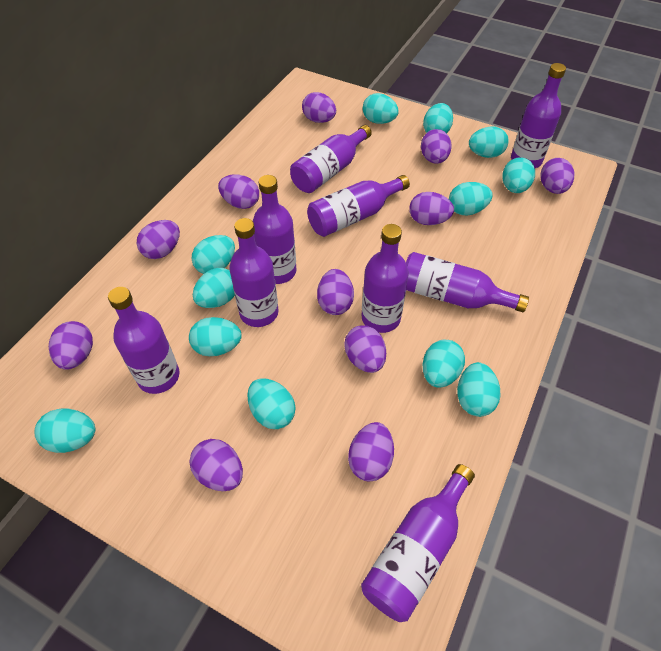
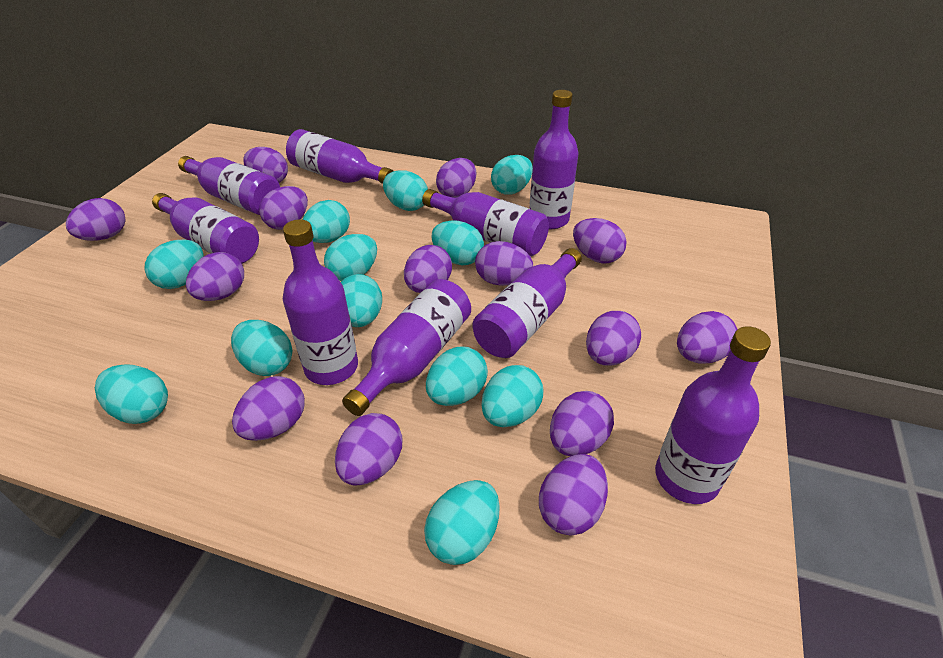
purple egg: [49,321,93,370] [137,220,180,259] [190,439,243,491] [218,174,259,209] [302,92,336,123] [317,269,354,315] [344,325,386,373] [348,422,394,482] [409,192,454,225] [421,129,452,164] [540,158,574,194] = 11 -> [66,198,126,241] [186,252,244,301] [232,376,305,441] [243,147,288,183] [259,186,308,230] [335,413,402,486] [404,245,452,293] [436,158,476,198] [475,241,533,286] [539,454,608,536] [550,391,614,456] [573,218,627,263] [586,311,641,366] [677,311,738,363] = 14

